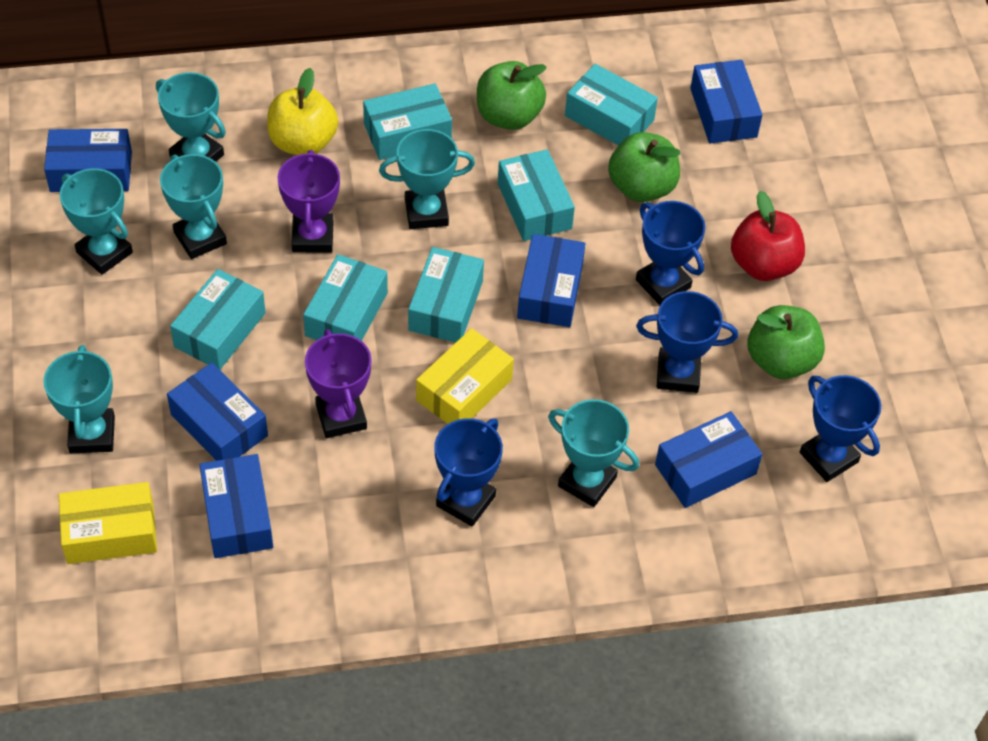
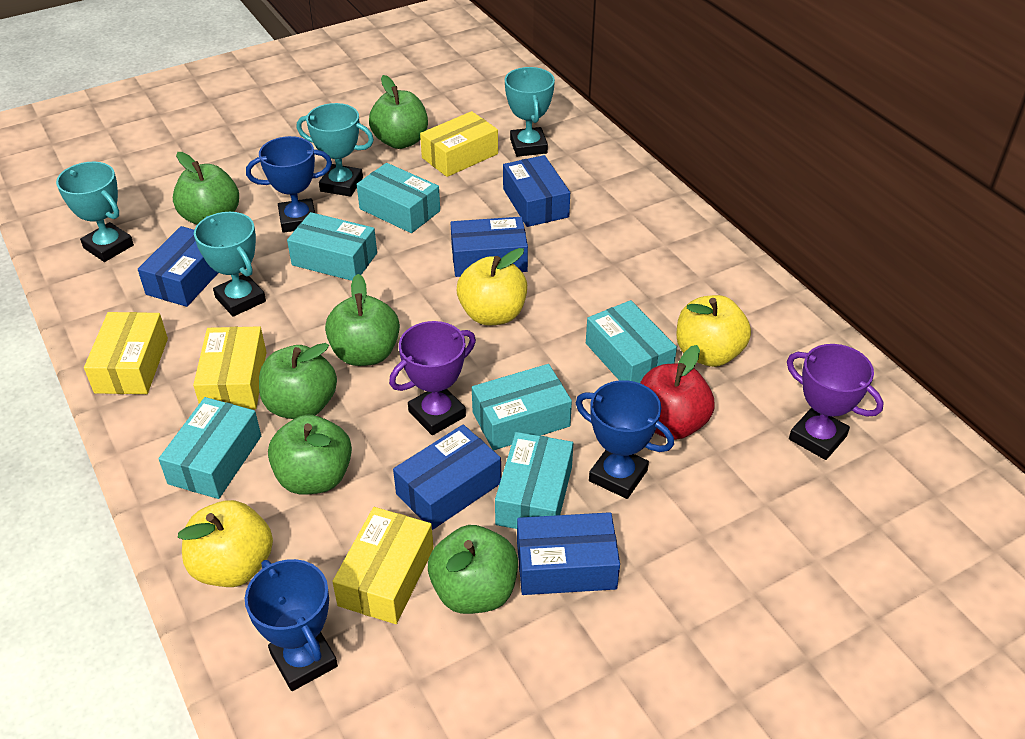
blue box: [44,129,132,192] [167,362,268,461] [199,454,273,558] [517,234,585,327] [655,411,762,508] [690,60,763,144] = 6 -> [138,226,218,307] [393,424,501,530] [450,217,528,277] [503,155,570,227] [517,512,620,595] = 5
blue trophy: [434,418,503,527] [636,201,705,305] [636,291,738,393] [800,375,881,482] = 4 -> [245,559,338,691] [246,136,332,233] [576,380,674,499] = 3
green apple: [477,61,547,130] [608,132,680,202] [748,305,825,379] = 3 -> [173,152,239,224] [259,343,337,419] [268,415,352,494] [325,274,400,366] [369,75,428,149] [428,525,518,614] = 6
turquoise trophy: [43,345,115,453] [60,168,133,275] [156,72,226,162] [160,154,227,259] [379,129,475,229] [548,399,639,507] = 6 -> [56,162,134,262] [194,212,266,317] [297,103,374,197] [505,67,555,157] = 4
yellow apple: [267,68,338,155] = 1 -> [178,500,273,587] [457,248,527,325] [676,295,751,367] = 3
yellow box: [59,482,157,564] [416,328,514,424] = 2 -> [84,312,168,394] [193,326,266,410] [332,507,434,624] [420,111,498,177] = 4

